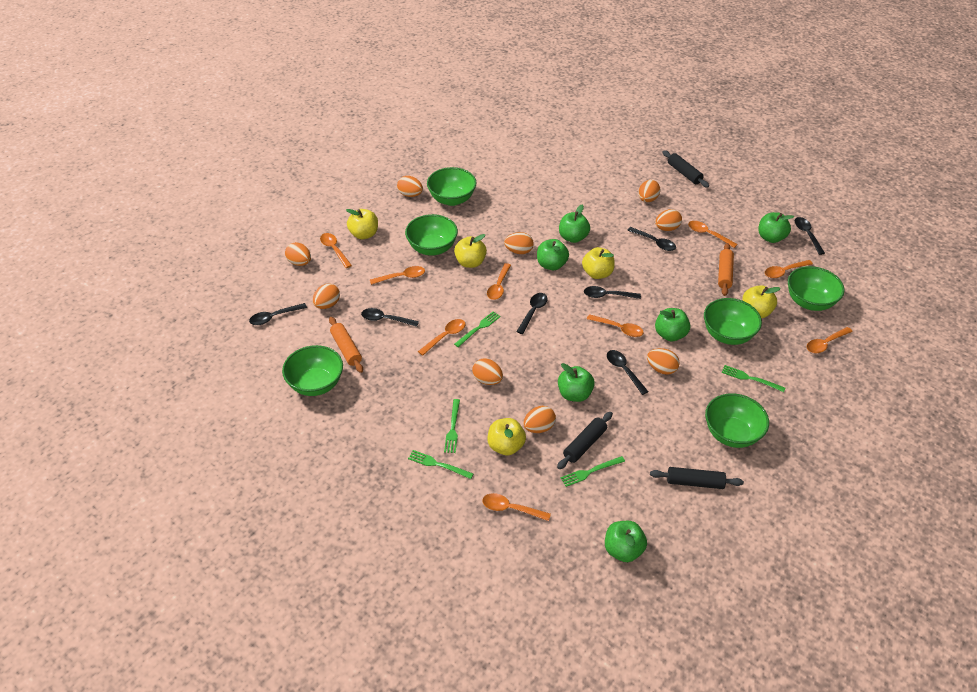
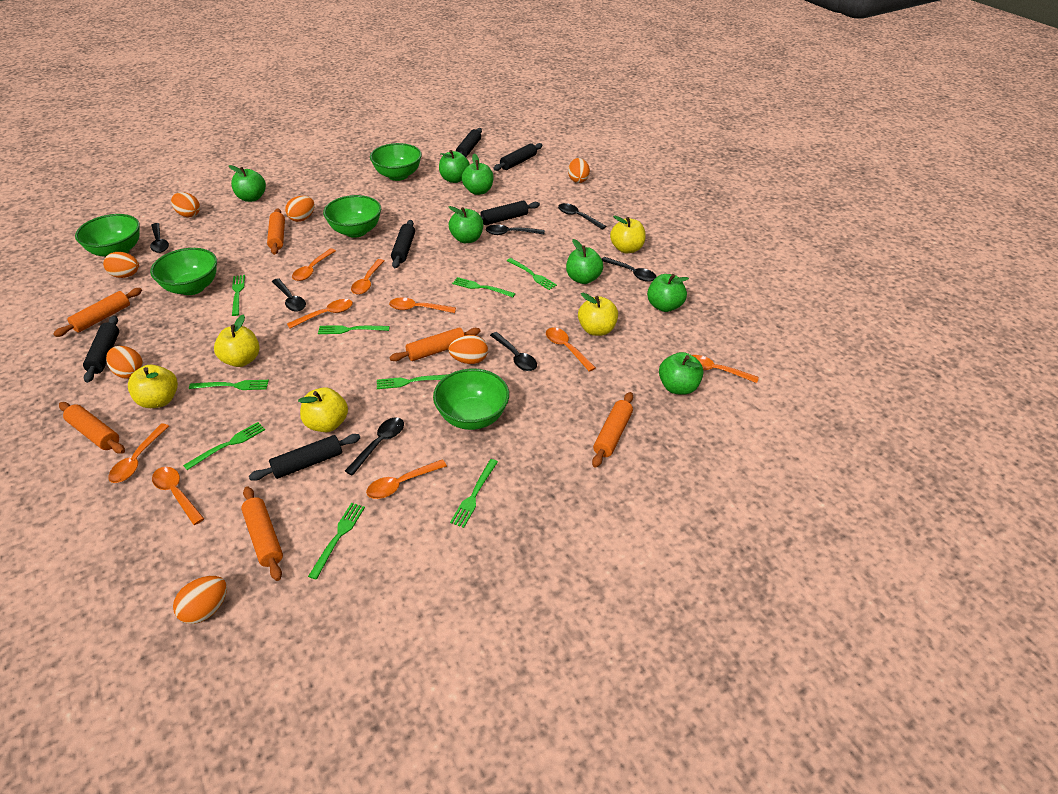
black rolling pin: [557,412,613,469] [650,467,744,489] [662,150,709,188] = 3 -> [83,316,119,383] [249,434,360,481] [391,220,415,268] [456,128,482,157] [480,201,540,225] [493,143,543,171] = 6
green apple: [537,239,569,270] [558,363,595,402] [559,204,590,243] [605,521,647,562] [655,308,690,341] [758,212,794,243] = 6 -> [229,165,266,202] [439,150,470,183] [448,206,483,243] [462,154,494,195] [566,239,603,284] [647,274,689,312] [659,352,703,395] = 7
green bowl: [282,345,343,396] [405,214,458,256] [427,167,477,206] [704,298,762,345] [705,393,769,448] [788,266,845,311] = 6 -> [75,214,140,257] [150,248,217,295] [323,195,381,238] [370,143,422,181] [433,369,509,430] = 5
green fork: [408,450,473,479] [444,399,460,453] [454,311,501,347] [561,456,625,487] [722,365,785,392] = 5 -> [183,422,265,470] [189,380,269,390] [232,275,245,316] [308,503,365,580] [318,325,390,334] [377,374,449,389] [450,459,498,528] [452,277,516,297] [507,258,557,290] = 9
orange egg: [285,242,311,266] [313,284,340,309] [397,176,423,197] [472,358,503,385] [504,232,534,254] [523,406,556,433] [639,180,660,202] [647,348,679,375] [655,209,682,231] = 9 -> [103,252,139,278] [106,346,143,379] [171,192,200,217] [173,576,227,624] [285,196,315,222] [448,335,488,364] [568,158,590,183] = 7
orange rolling pin: [329,317,363,373] [718,243,734,296] = 2 -> [53,288,142,337] [59,402,125,454] [241,486,283,581] [267,208,285,255] [389,328,480,361] [592,392,633,468] = 6

